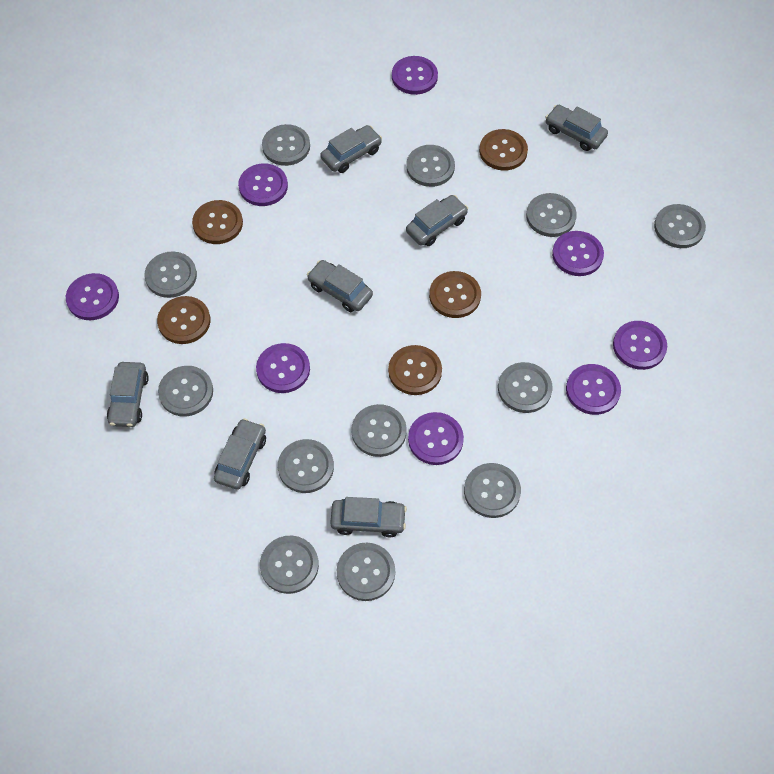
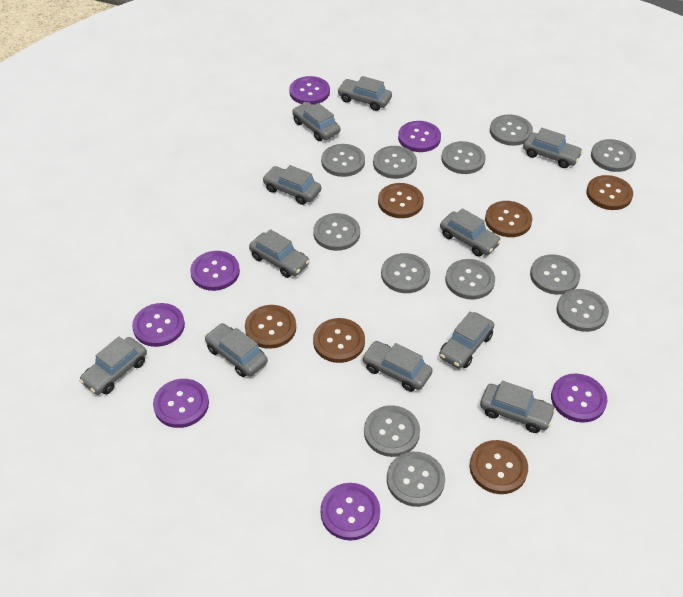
brown button: [157,296,210,344] [192,200,243,244] [388,345,442,395] [429,271,481,318] [479,129,528,171] = 5 -> [245,305,296,349] [313,318,365,363] [378,183,424,218] [470,440,528,494] [485,201,532,237] [586,175,633,210] = 6
grey car: [107,362,149,427] [214,418,266,490] [307,260,373,312] [320,125,382,173] [330,497,407,537] [406,195,468,246] [545,105,608,151] = 7 -> [79,336,147,395] [204,323,268,377] [249,229,310,278] [262,165,321,205] [292,102,340,141] [337,76,392,111] [362,341,432,392] [439,312,494,369] [440,208,501,257] [480,381,556,433] [523,128,583,168] = 11
purple button: [66,273,119,320] [238,164,288,206] [256,343,310,393] [392,56,438,95] [408,412,464,465] [552,231,604,276] [566,364,621,415] [613,321,667,370] = 8 -> [132,303,185,347] [153,379,209,428] [190,251,240,291] [289,76,330,105] [320,483,380,541] [398,121,441,152] [551,374,607,423] = 7

